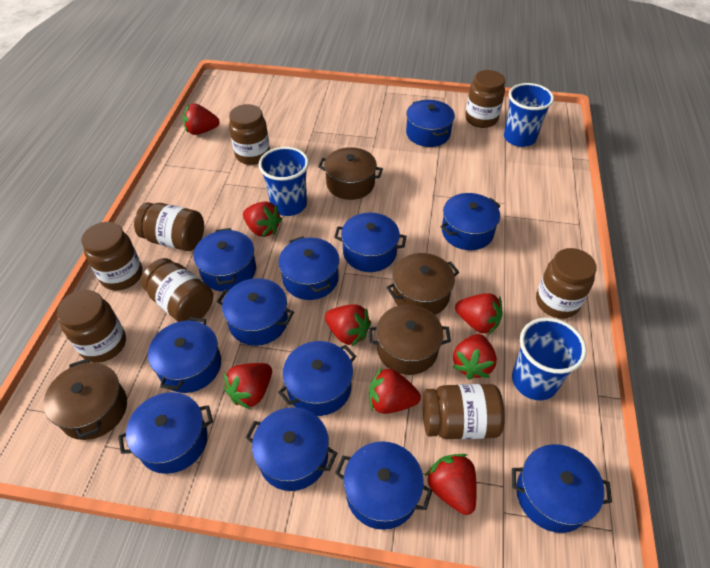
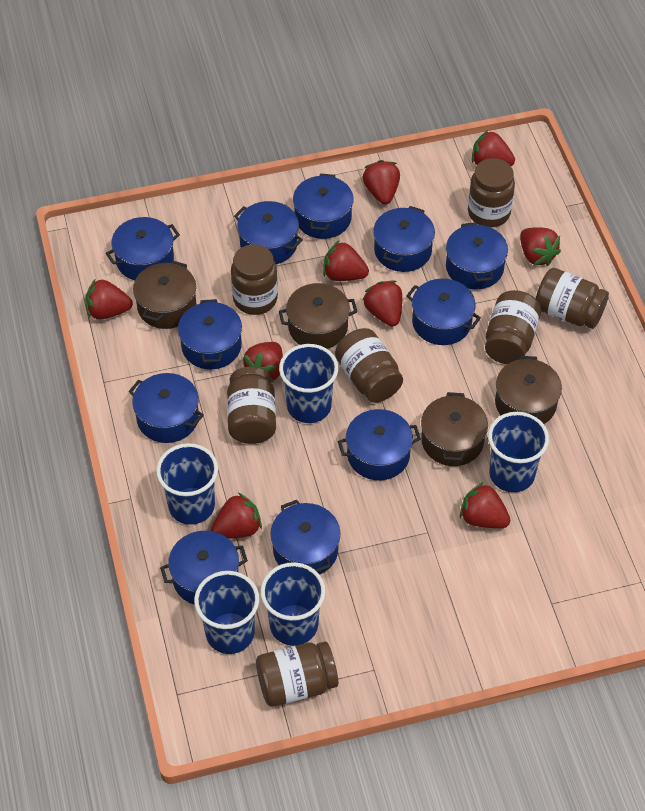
blue cup: [259,147,309,216] [504,83,554,147] [512,317,587,400] = 3 -> [156,443,218,525] [194,571,259,654] [261,562,325,646] [279,344,338,423] [488,412,549,492] = 5
blue pot: [118,392,213,474] [148,317,221,393] [193,228,256,292] [217,278,294,346] [245,407,337,491] [278,236,340,300] [278,341,356,416] [334,213,406,272] [335,441,432,530] [406,100,455,147] [441,193,501,250] [512,444,612,533] = 12 -> [106,217,180,280] [128,373,204,443] [160,531,248,604] [178,299,242,369] [234,201,303,264] [270,500,340,575] [293,173,354,239] [338,409,421,480] [373,206,435,272] [406,279,481,345] [446,222,508,289] = 11
brown jar: [57,290,126,363] [81,222,142,291] [134,203,204,251] [141,258,213,322] [229,104,270,165] [423,384,505,439] [465,70,505,128] [536,248,597,318] = 8 -> [227,366,276,444] [231,244,278,315] [256,642,338,707] [335,328,403,403] [468,158,515,227] [485,290,541,364] [536,268,609,329] = 7
red strawberry: [183,104,220,135] [224,363,272,410] [243,201,282,237] [325,304,371,347] [369,368,421,414] [425,454,477,515] [453,334,497,380] [455,293,503,334] = 8 -> [85,279,133,320] [211,493,262,539] [243,342,283,382] [323,241,369,281] [363,160,400,205] [363,281,402,327] [460,482,510,528] [472,130,515,166] [520,227,561,266] = 9

